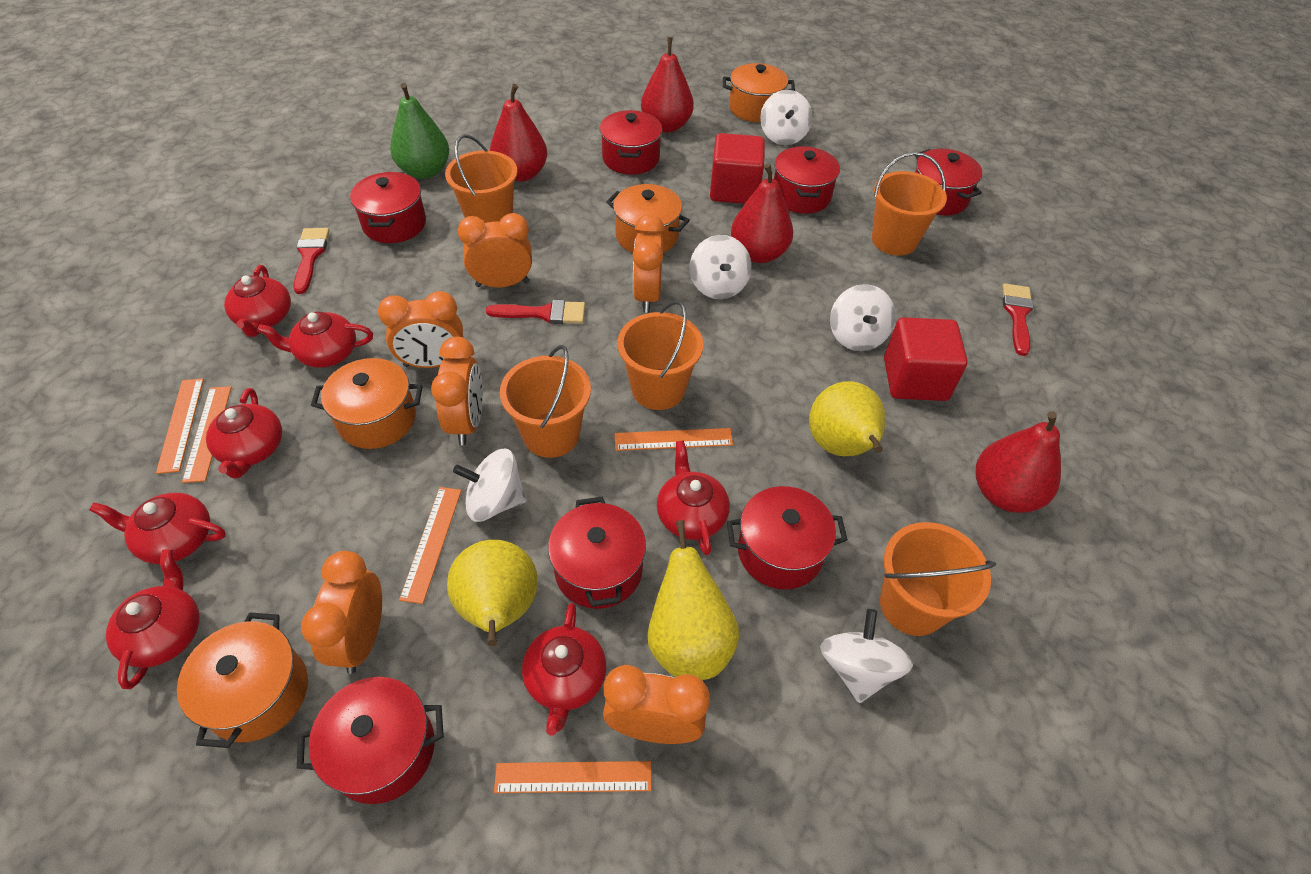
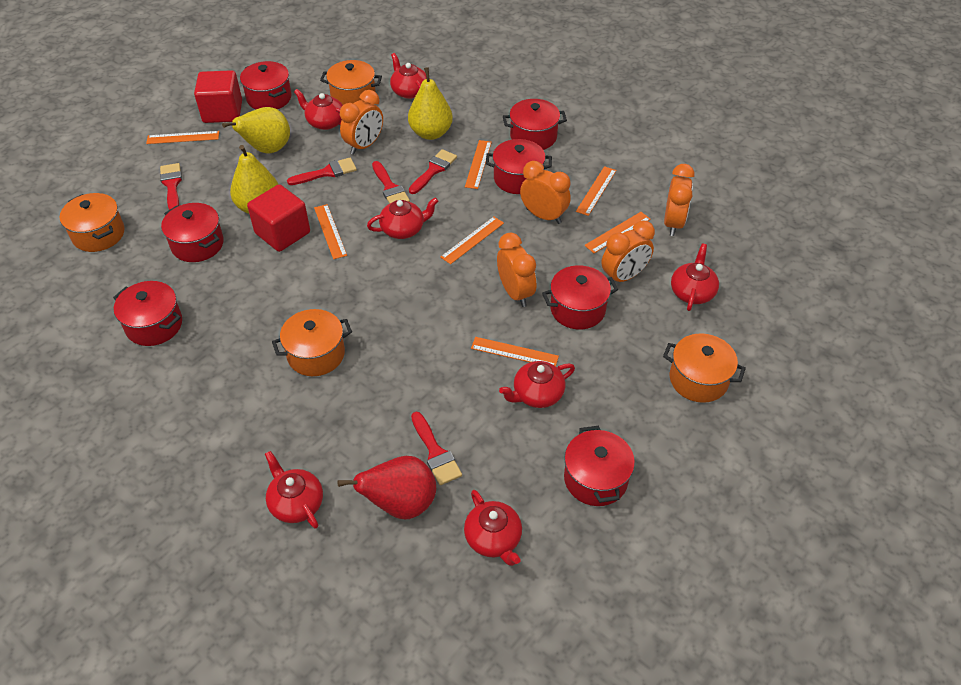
green pear: [390,83,449,179] = 1 -> none = 0
orange bucket: [445,134,517,223] [500,345,591,458] [617,300,703,410] [872,152,947,256] [880,522,996,636] = 5 -> none = 0
orange clock: [301,551,382,674] [378,291,463,368] [431,337,483,445] [458,213,532,287] [603,665,710,744] [632,214,665,313] = 6 -> [340,90,383,155] [497,233,536,307] [520,161,571,224] [601,221,655,285] [664,164,694,236] = 5
orange ruler: [156,378,204,474] [182,386,232,483] [399,487,462,604] [494,761,652,793] [615,428,733,451] = 5 -> [146,131,219,144] [314,204,347,259] [440,216,504,264] [465,140,492,189] [471,337,559,366] [576,166,616,216] [584,212,651,253] = 7
red brush: [293,228,330,294] [486,300,585,324] [1002,283,1034,356] = 3 -> [160,163,182,210] [287,157,357,185] [372,161,410,204] [409,149,457,194] [411,412,462,485] = 5
red pear: [490,84,547,182] [641,37,694,133] [731,164,793,263] [976,411,1061,513] = 4 -> [338,456,436,520] = 1
white spinning top: [453,449,527,522] [690,235,751,299] [760,90,812,145] [820,609,913,703] [830,284,895,351] = 5 -> none = 0

